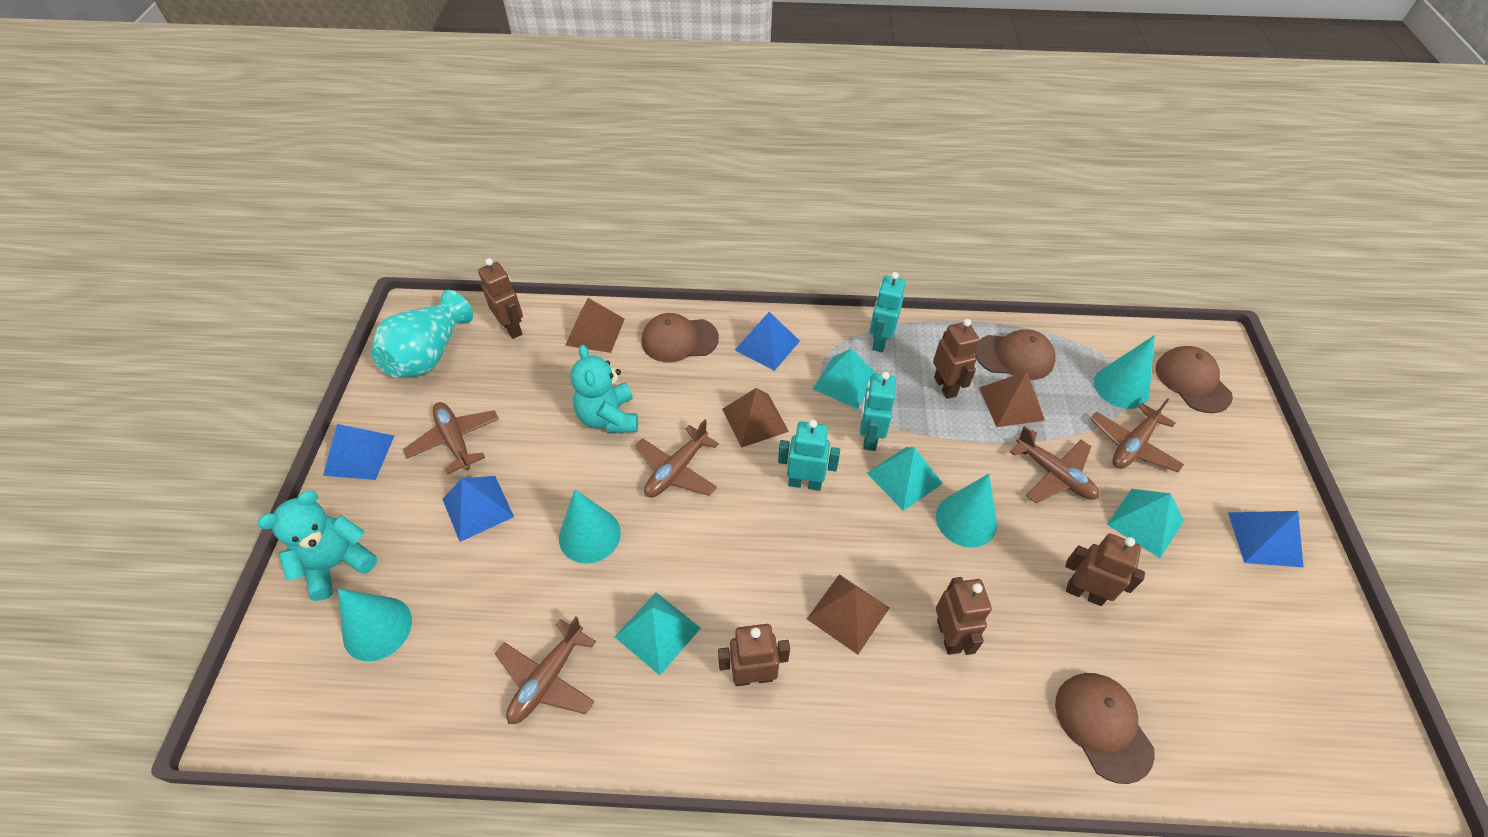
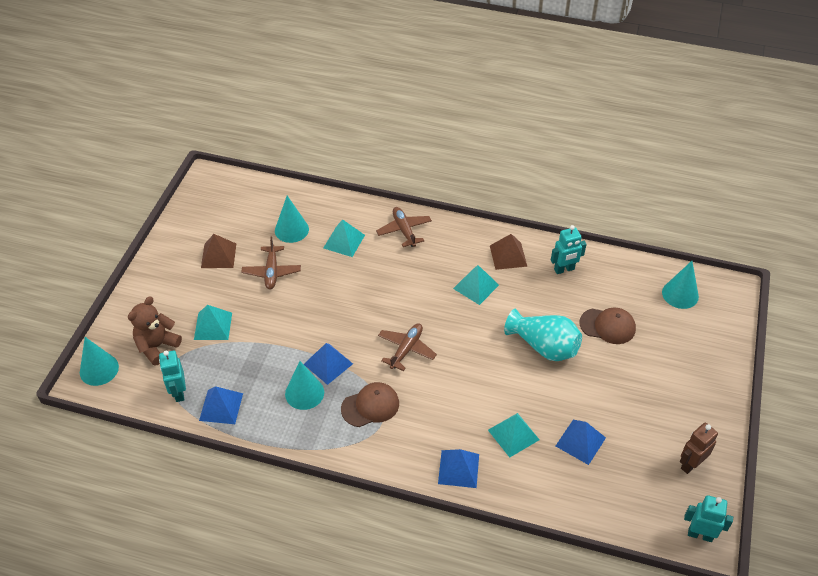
brown cap: [641,313,719,362] [975,329,1055,380] [1055,673,1155,784] [1156,346,1233,413] = 4 -> [341,382,399,427] [580,308,636,344] = 2
brown plane: [403,402,499,474] [495,616,596,724] [634,419,719,498] [1010,426,1099,503] [1091,398,1184,472] = 5 -> [241,237,301,289] [376,207,432,247] [378,323,437,371] = 3
brown pyramid: [565,298,625,353] [722,388,789,448] [807,574,890,655] [979,371,1045,427] = 4 -> [201,234,236,268] [490,234,528,270] = 2
brown robot: [478,258,523,339] [718,624,790,686] [933,319,980,399] [936,577,992,655] [1065,534,1145,606] = 5 -> [680,423,718,474] = 1
brown teddy bear: none = 0 -> [128,296,182,366] = 1
turquoise teddy bear: [258,491,377,601] [571,345,638,433] = 2 -> none = 0

